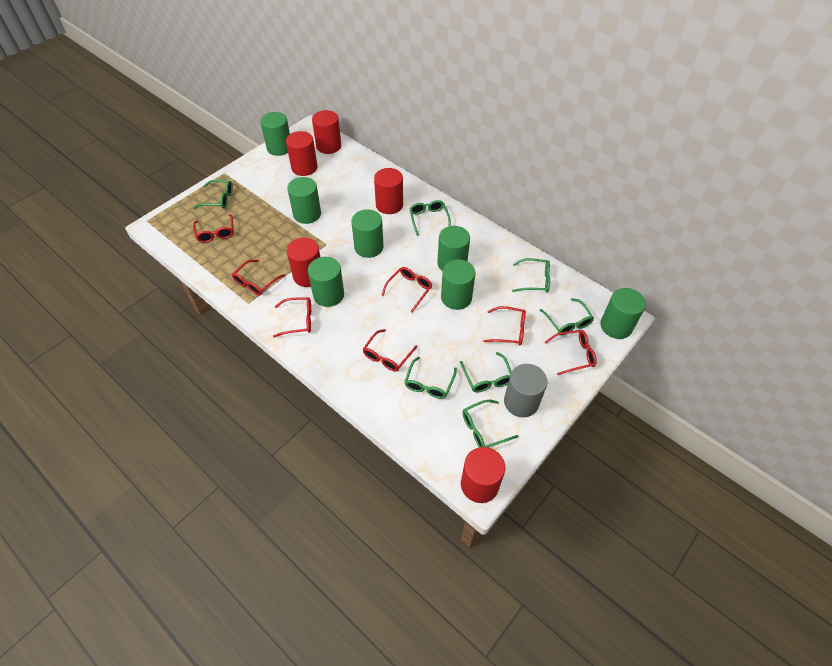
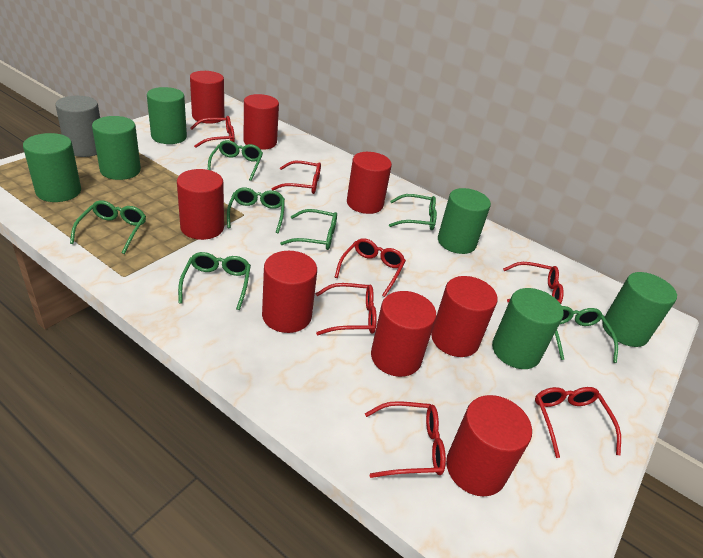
green cylinder: [260,112,290,156] [287,177,321,224] [308,257,344,307] [351,210,383,258] [437,226,470,271] [441,260,476,310] [600,288,646,339] = 7 -> [23,133,81,202] [92,116,141,180] [147,87,187,144] [438,188,491,254] [492,288,564,369] [602,272,677,347] = 6
red cylinder: [286,131,317,176] [287,238,320,287] [312,110,341,154] [374,168,403,214] [461,447,505,503] = 5 -> [177,169,224,240] [190,71,225,124] [244,94,279,150] [262,251,317,333] [347,152,392,214] [371,291,436,377] [431,276,498,357] [446,395,532,497] = 8

